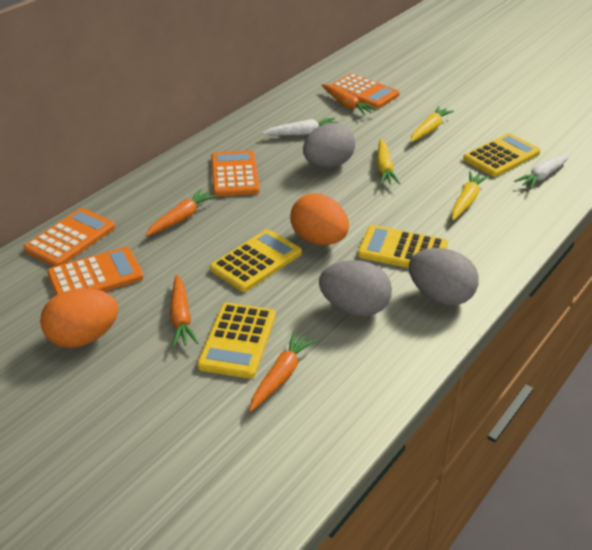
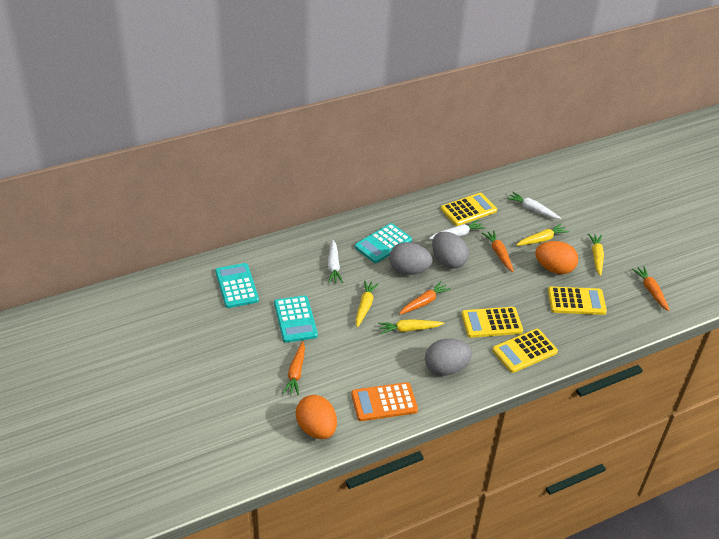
orange calculator: [24,208,115,267] [47,247,144,295] [211,150,260,197] [331,73,399,109] = 4 -> [351,382,418,421] = 1
turquoise calculator: none = 0 -> [215,263,259,308] [274,296,318,343] [355,223,412,263] = 3
white carrot: [262,118,338,135] [514,152,570,189] = 2 -> [328,240,343,283] [429,220,485,239] [507,192,561,219] = 3
yellow carrot: [376,139,400,185] [410,106,454,142] [451,171,489,220] = 3 -> [356,280,379,328] [378,319,444,334] [516,224,569,246] [588,234,604,276] = 4

